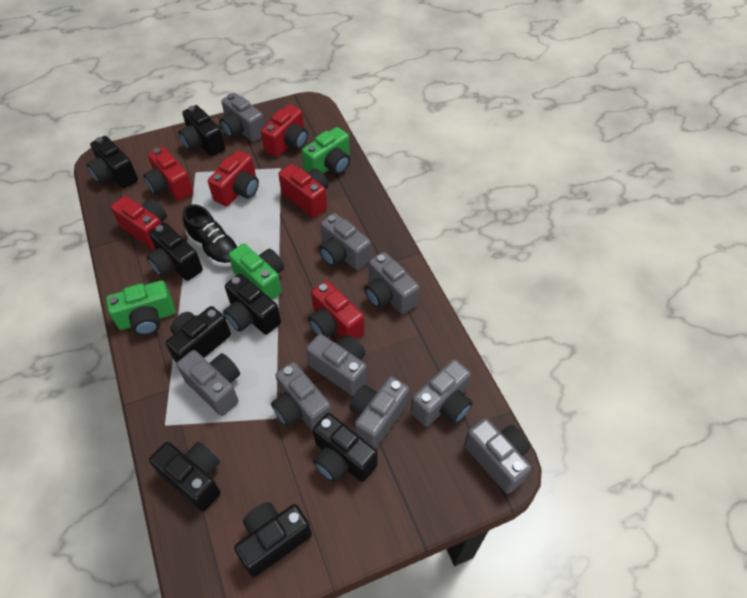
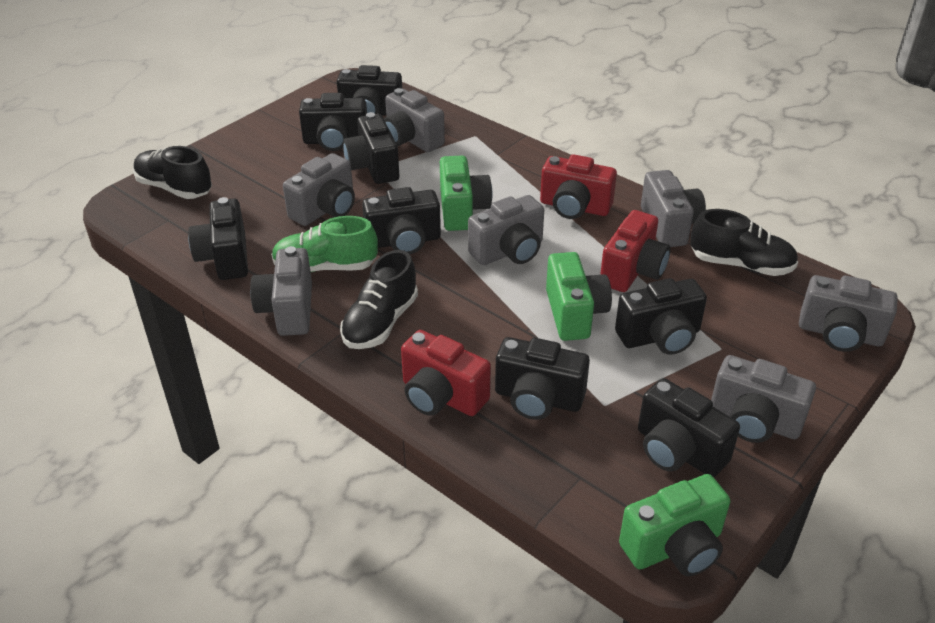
black shoe: [183,204,239,267] = 1 -> [133,146,212,199] [340,250,418,349] [690,209,798,276] = 3
green shoe: none = 0 -> [271,216,378,272] = 1
grey camera: [176,350,240,416] [220,93,265,142] [271,362,332,431] [306,334,367,396] [319,213,371,270] [349,376,410,449] [364,252,420,314] [411,359,473,427] [464,418,531,494] = 9 -> [250,246,312,336] [283,153,355,226] [384,88,445,152] [468,195,544,265] [641,170,706,247] [711,355,816,443] [799,275,898,352] = 7
red camera: [111,196,167,249] [143,147,194,201] [208,150,259,207] [261,105,308,157] [278,164,328,218] [308,281,364,339] = 6 -> [401,330,491,416] [540,154,617,219] [600,210,671,292] = 3

